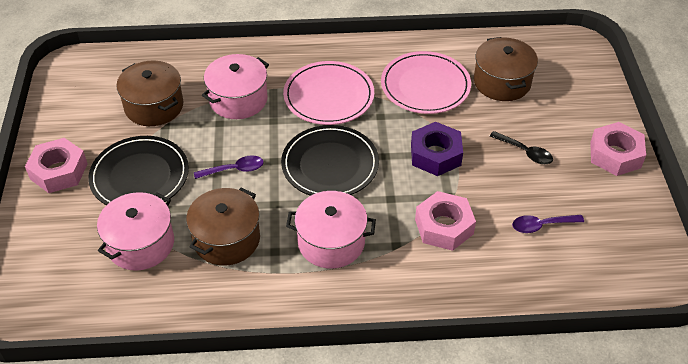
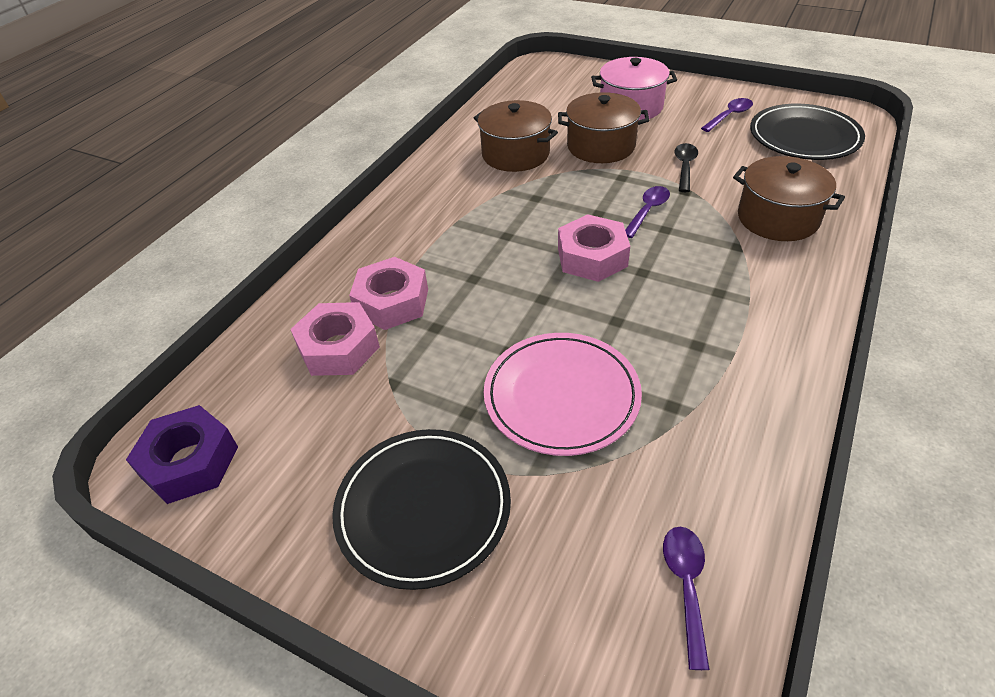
pink plate: [283,61,374,125] [381,51,471,114] = 2 -> [484,333,642,456] = 1
pink pot: [97,192,174,271] [202,54,269,119] [286,191,376,269] = 3 -> [591,57,677,120] = 1
purple spoon: [194,155,264,179] [512,215,584,233] = 2 -> [625,186,670,238] [663,527,710,670] [701,98,753,132] = 3

